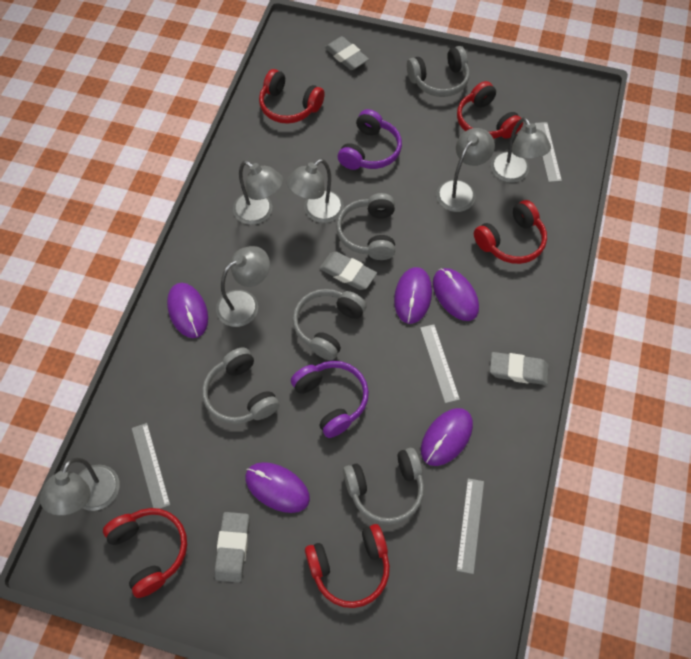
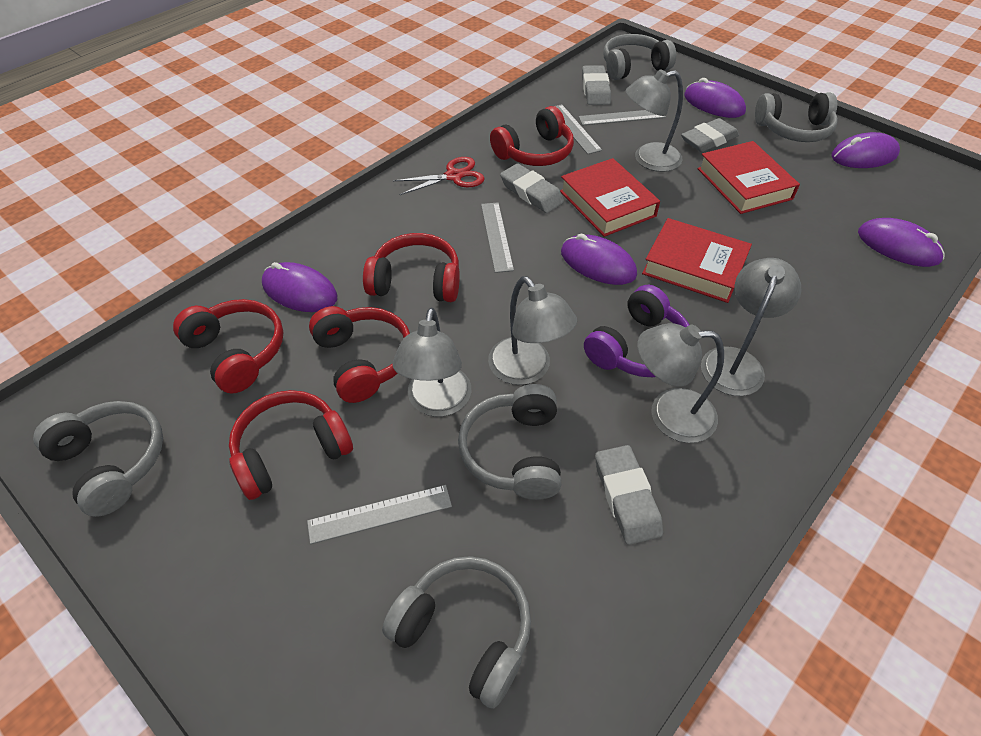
grey lamp: [40,458,120,516] [216,246,270,327] [233,161,283,225] [286,159,344,223] [436,128,495,212] [491,117,551,183] = 6 -> [392,307,471,417] [488,276,577,385] [626,69,683,172] [638,323,724,443] [701,258,801,396] = 5
purple headphones: [291,361,369,438] [338,109,402,170] = 2 -> [584,285,689,377] = 1
red book: none = 0 -> [560,158,660,237] [642,218,752,303] [698,141,800,214] = 3
red scissors: none = 0 -> [393,157,485,195] = 1

